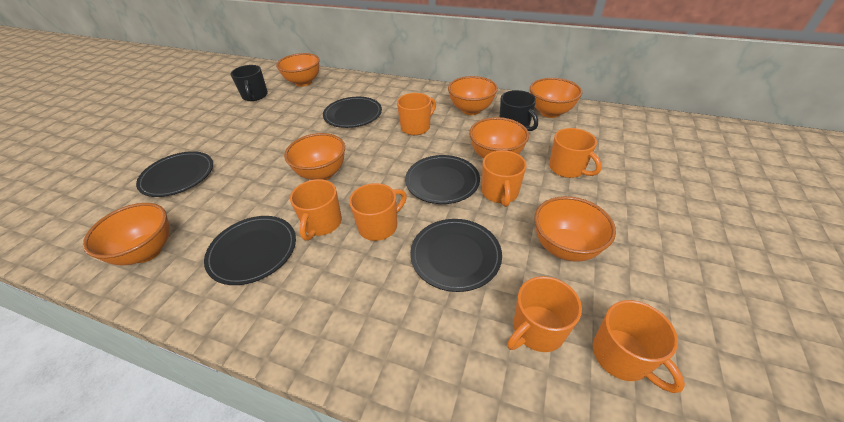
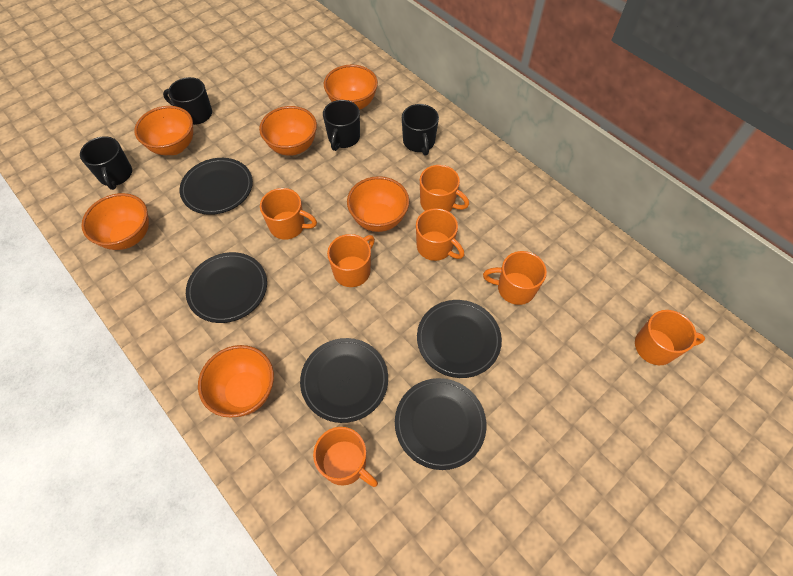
black mug: [230,65,268,101] [500,90,538,131] = 2 -> [80,136,132,190] [163,77,212,125] [323,100,360,151] [402,104,439,155] = 4
orange bowl: [83,203,170,265] [276,53,320,87] [284,133,345,180] [448,76,498,115] [469,117,529,158] [530,78,582,118] [534,196,616,262] = 7 -> [82,193,149,250] [134,106,193,155] [198,345,274,418] [259,106,317,156] [324,65,378,110] [347,176,409,232] = 6

